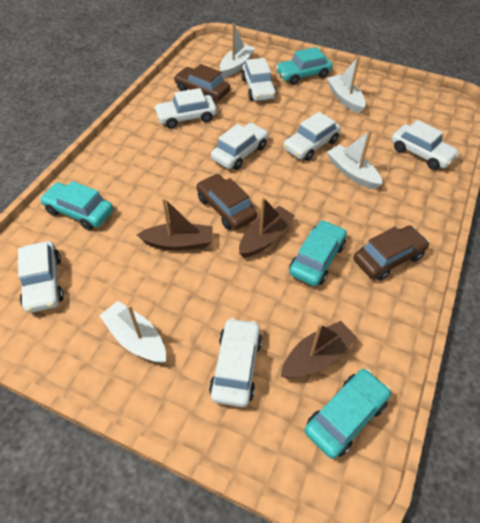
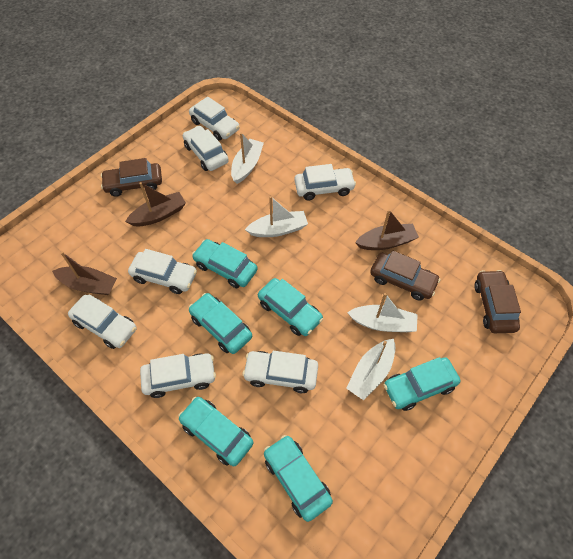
turquoise car: [40,181,113,230] [276,47,332,85] [289,220,347,286] [305,369,391,459] = 4 -> [178,397,253,466] [189,293,252,354] [192,239,258,288] [258,278,323,336] [264,435,333,522] [384,357,461,411] = 6

